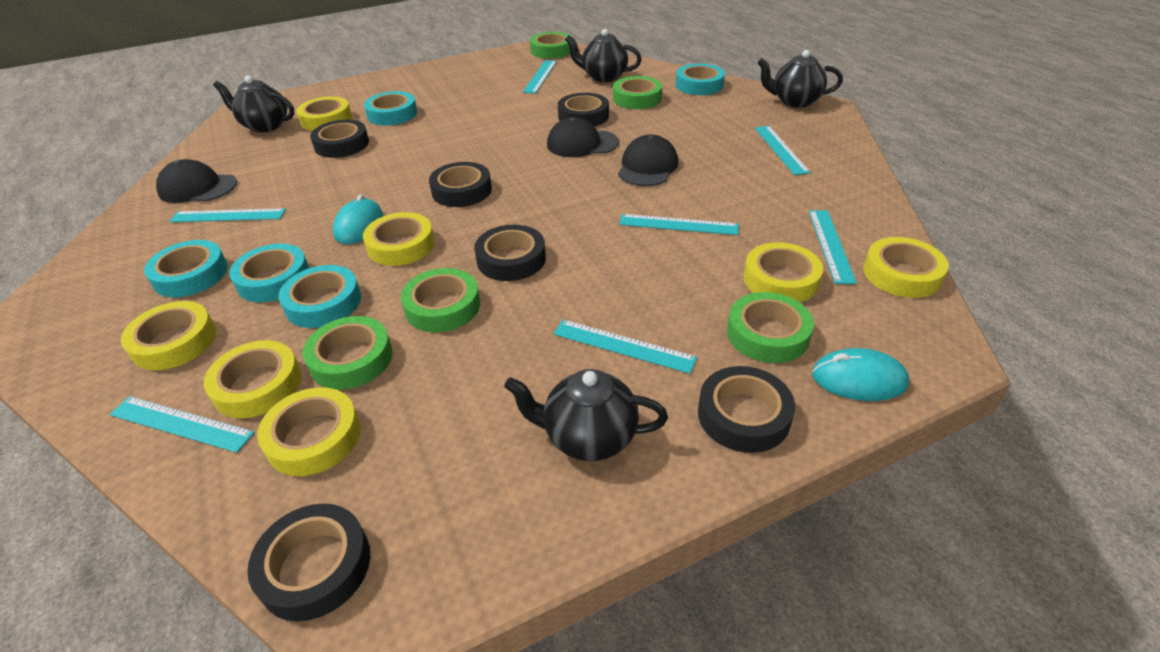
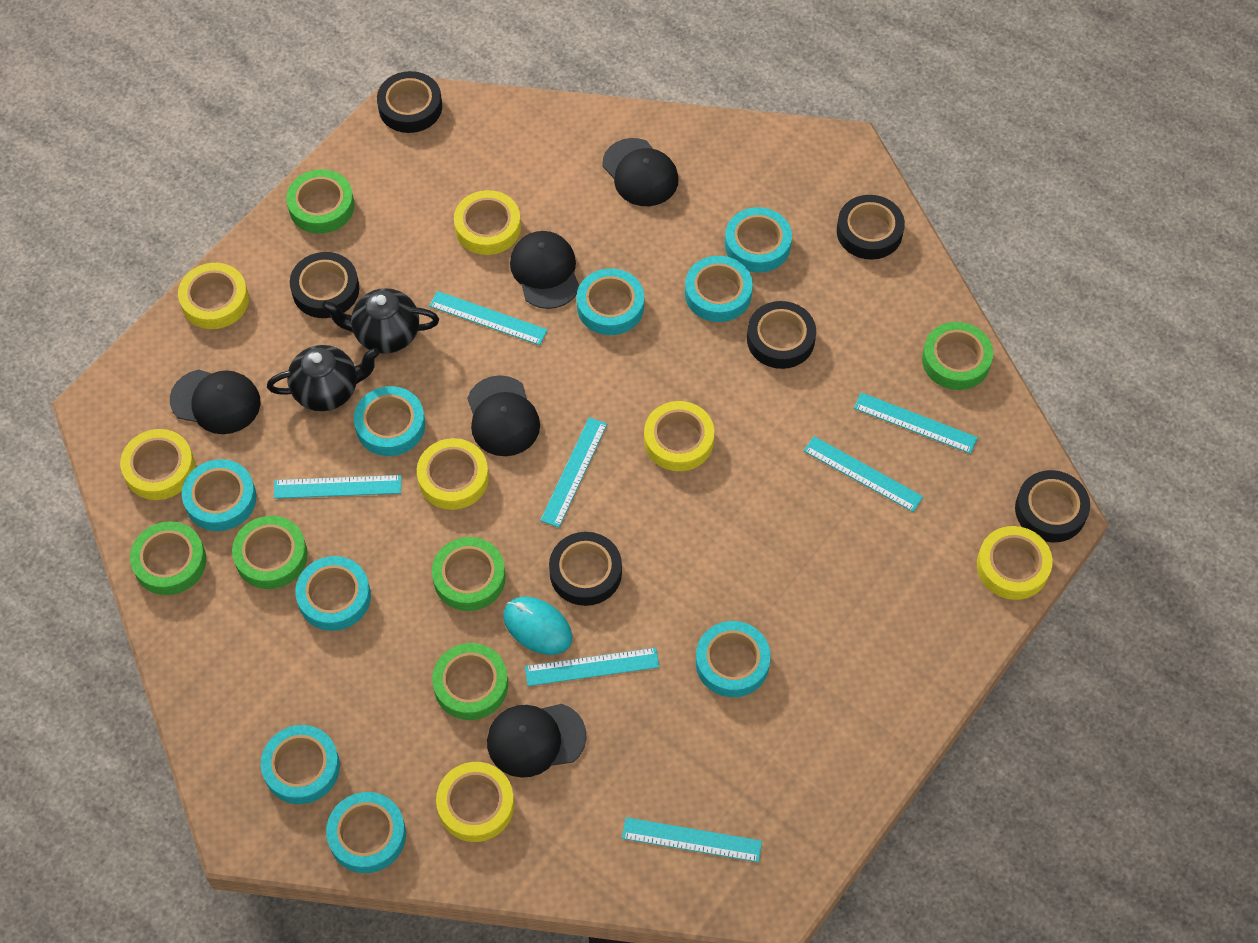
black cap: [156,159,237,203] [547,117,619,157] [618,135,678,186] = 3 -> [170,369,261,434] [467,375,540,456] [487,704,587,778] [510,231,579,309] [603,138,678,206] = 5
black teapot: [213,75,294,133] [504,369,668,461] [565,29,641,82] [758,50,843,108] = 4 -> [267,345,380,411] [322,288,439,354] = 2
green tape: [303,316,393,390] [401,268,480,332] [530,32,570,59] [613,76,662,109] [727,292,814,363] = 5 -> [130,521,206,595] [232,516,308,589] [286,169,355,234] [432,537,506,611] [432,643,508,720] [922,322,993,390] = 6
turquoise mouse: [333,194,383,244] [812,348,909,401] = 2 -> [503,597,572,655] = 1
turquoise tape: [144,240,228,297] [229,244,309,302] [278,265,361,328] [364,91,417,126] [676,64,725,95] = 5 -> [182,459,256,531] [261,725,340,804] [295,556,371,631] [326,792,406,873] [354,386,425,456] [577,268,644,335] [685,256,753,322] [696,621,771,697] [725,207,792,273] = 9

